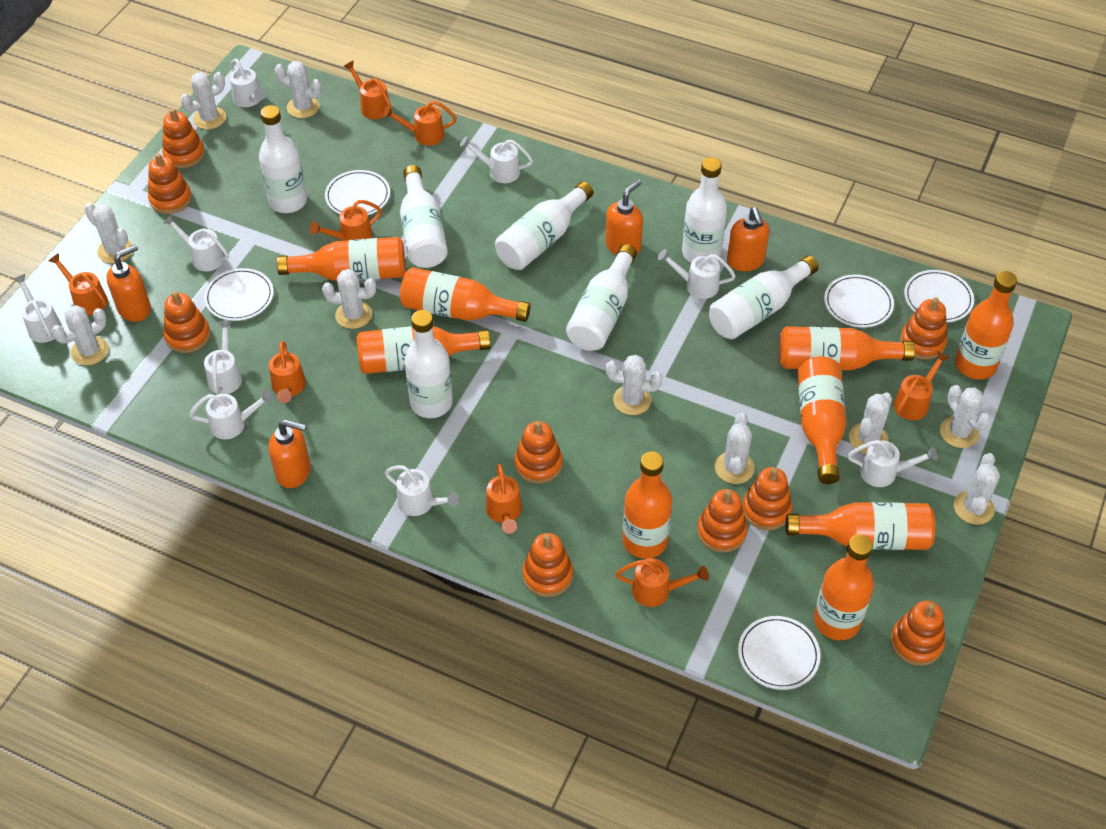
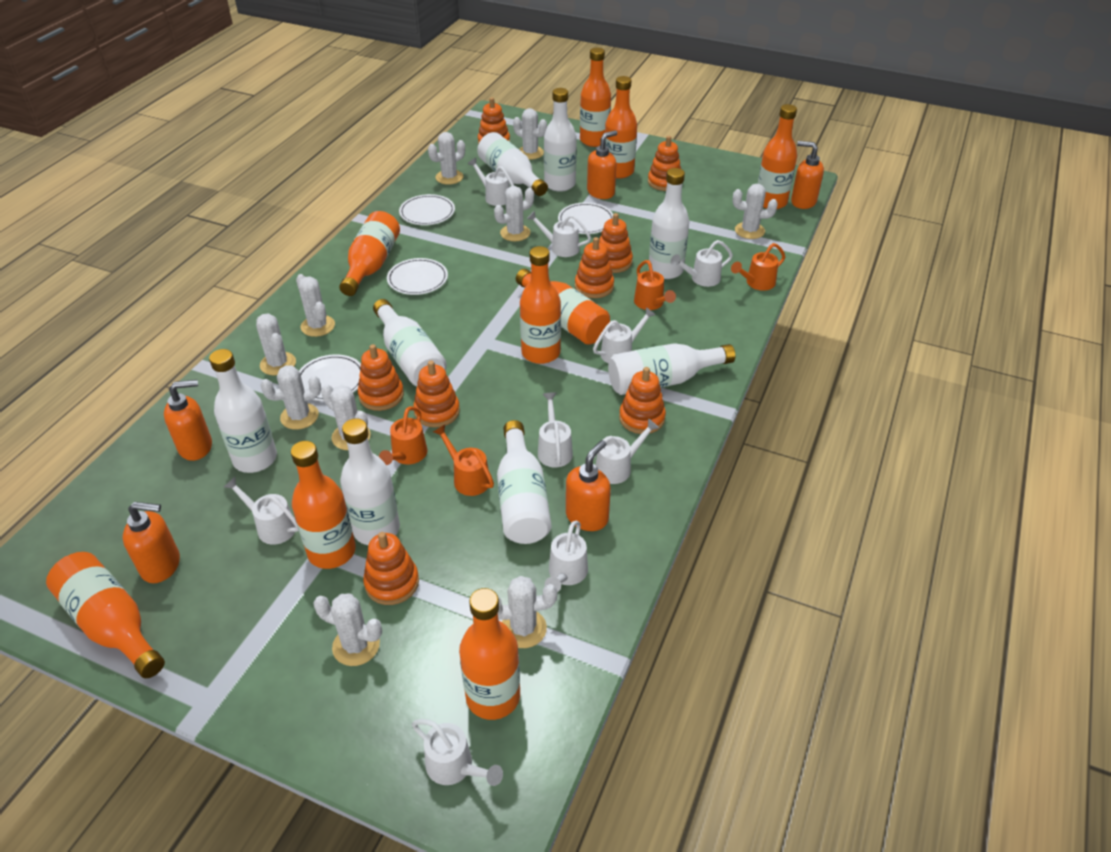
orange soap dispenser: [106,245,151,322] [269,419,311,488] [605,180,643,255] [727,207,769,271] = 4 -> [123,502,180,583] [164,380,212,461] [566,440,611,531] [587,130,617,199] [791,141,824,209] = 5
orange stacking toy: [148,153,192,214] [162,108,205,168] [163,291,210,353] [514,421,563,484] [522,533,573,597] [697,489,748,553] [742,467,792,530] [891,601,945,666] [900,297,947,360] = 9 -> [358,344,404,411] [363,532,419,605] [413,360,460,428] [478,97,510,144] [575,237,614,298] [599,213,633,273] [619,367,666,434] [648,136,681,191] = 8
orange watering can: [48,253,108,315] [269,341,306,403] [310,200,382,241] [343,60,392,119] [383,101,457,146] [486,464,522,534] [616,558,709,607] [894,351,949,420] = 8 -> [379,406,427,465] [433,425,494,496] [634,260,676,310] [731,243,785,291] = 4
white bottle: [259,105,307,213] [400,165,448,268] [404,310,453,418] [495,181,593,270] [566,244,637,351] [682,157,727,263] [709,255,819,339] = 7 -> [209,349,277,473] [340,418,400,545] [373,299,447,386] [477,132,548,196] [497,420,551,544] [544,88,577,192] [608,343,735,395] [648,168,689,279] = 8
white plate: [204,268,274,321] [325,170,390,215] [738,616,820,690] [824,275,894,328] [904,270,974,322] = 5 -> [299,354,361,401] [387,258,448,295] [399,194,455,225] [558,202,613,234] = 4

